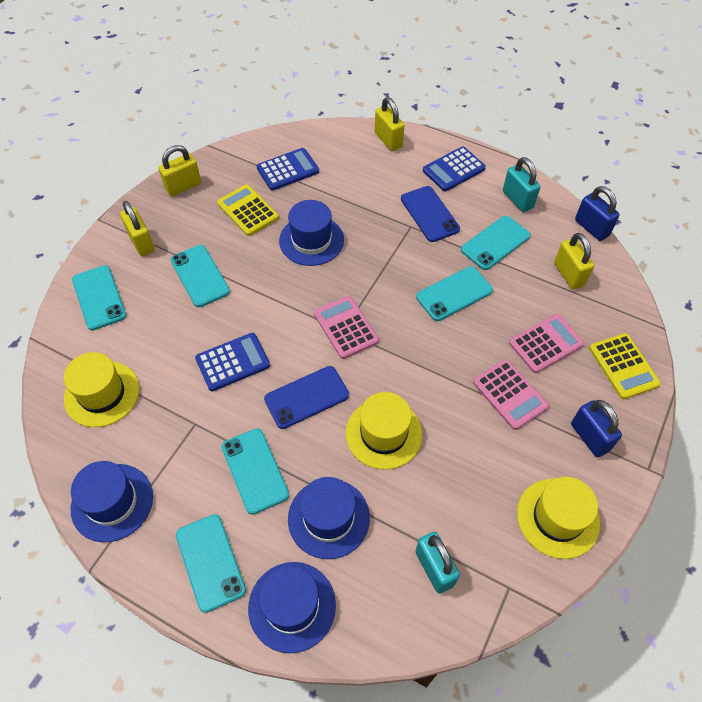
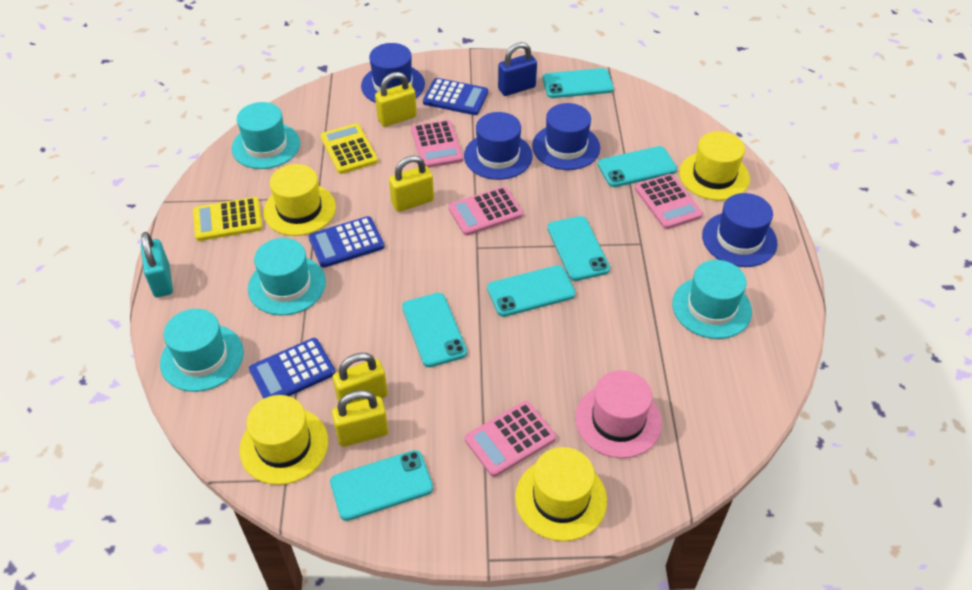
blue padlock: [571,400,622,457] [575,186,620,241] = 2 -> [498,42,537,96] = 1
blue phone: [264,366,349,429] [401,186,460,242] = 2 -> none = 0
pink calculator: [314,296,379,359] [473,359,549,430] [509,314,584,373] = 3 -> [411,120,463,168] [448,186,523,236] [465,401,556,477] [635,174,703,229] = 4
pink hat: none = 0 -> [575,370,662,458] = 1
turquoise hat: none = 0 -> [160,309,244,392] [232,102,300,169] [248,238,326,315] [672,260,752,339] = 4
turquoise padlock: [415,532,460,594] [503,157,541,212] = 2 -> [141,232,173,297] = 1
yellow hat: [64,352,140,427] [346,392,422,470] [517,477,600,559] = 3 -> [239,395,328,485] [263,164,336,236] [515,447,607,541] [679,131,750,201] = 4

